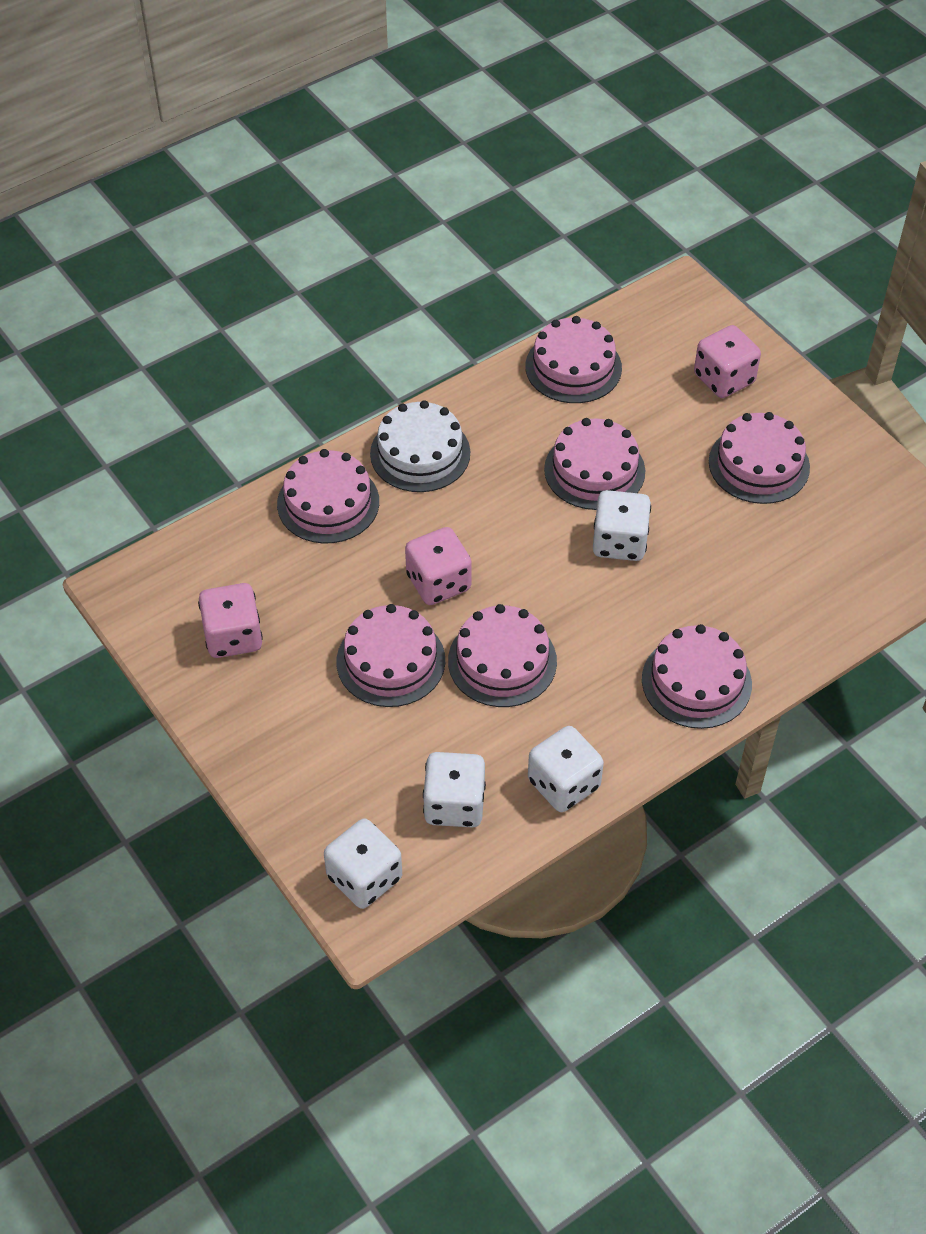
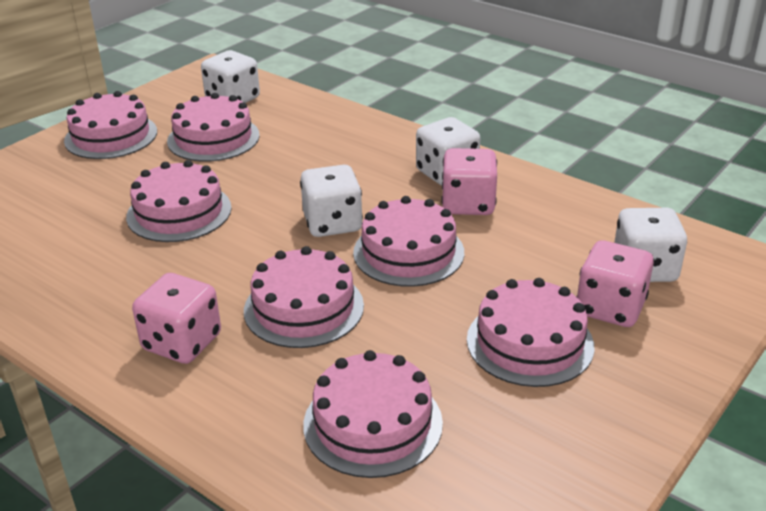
white cake: [370,400,470,492] = 1 -> none = 0

